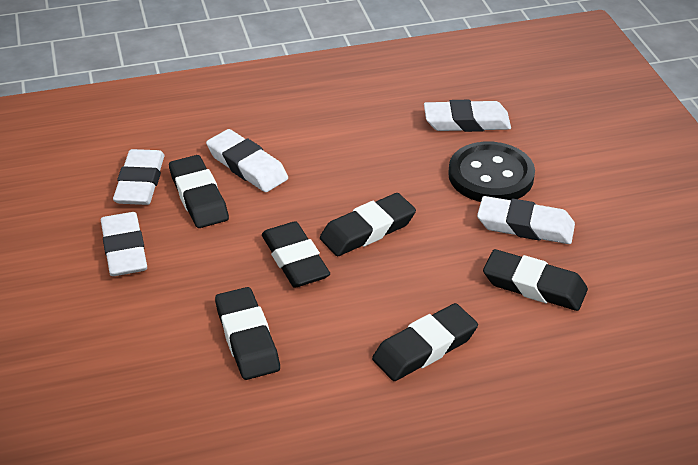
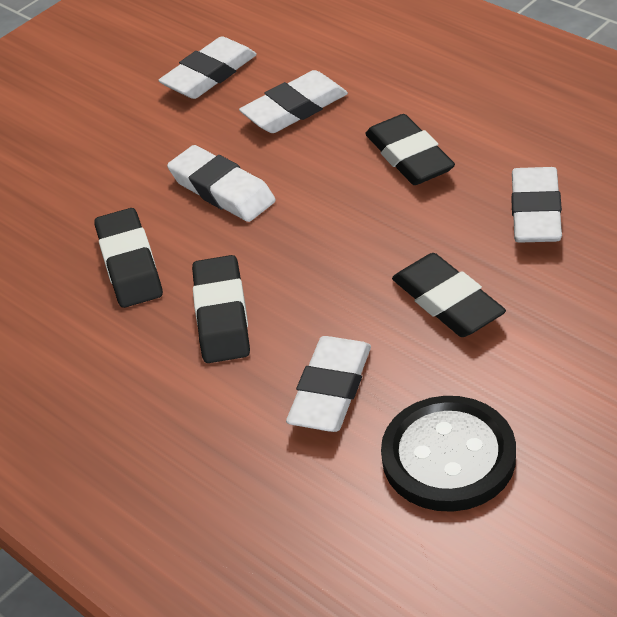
black eraser: [169,155,229,228] [215,287,280,380] [262,221,330,288] [320,193,416,256] [372,303,478,381] [483,249,588,311] = 6 -> [94,208,163,308] [192,255,250,363] [365,114,455,185] [392,253,506,337] = 4

